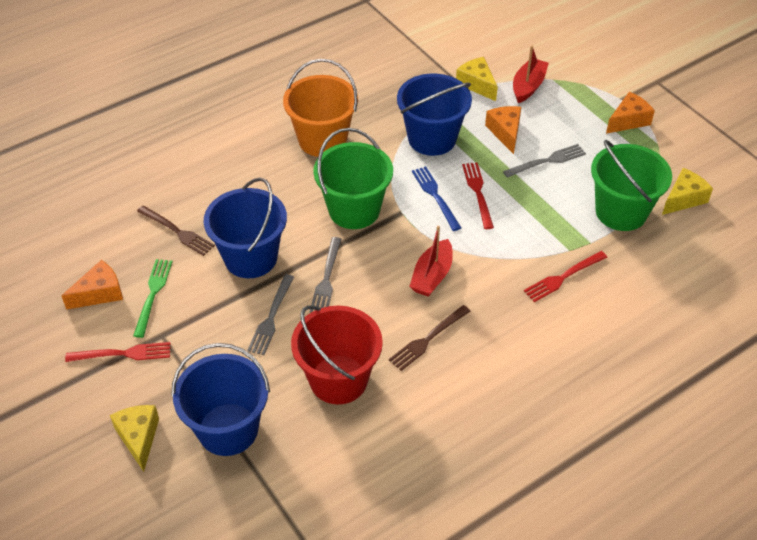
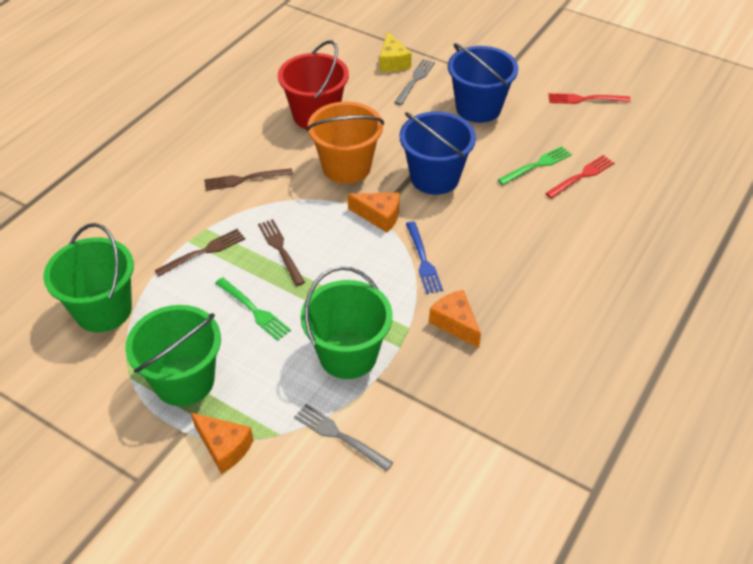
blue bucket: [171,343,270,456] [204,178,287,278] [397,74,472,156] = 3 -> [400,112,476,195] [448,43,518,123] = 2
brown fork: [137,206,215,256] [389,305,470,371] = 2 -> [154,229,245,276] [204,168,293,191] [258,219,305,286] = 3
green bucket: [313,128,393,229] [591,140,672,231] = 2 -> [43,223,134,333] [125,305,221,406] [301,266,393,379] = 3
green fork: [133,259,172,338] = 1 -> [215,277,291,341] [498,146,572,185] = 2
grey fork: [247,274,294,355] [310,237,342,312] [503,144,586,178] = 3 -> [294,404,394,471] [394,59,435,105] = 2
red boat: [409,226,453,297] [513,46,549,103] = 2 -> none = 0
red fork: [65,342,170,362] [462,163,494,229] [524,251,607,302] = 3 -> [545,155,614,199] [548,93,631,104] = 2
yellow cheese: [110,405,159,472] [456,57,498,101] [662,168,713,215] = 3 -> [380,32,412,72] = 1

